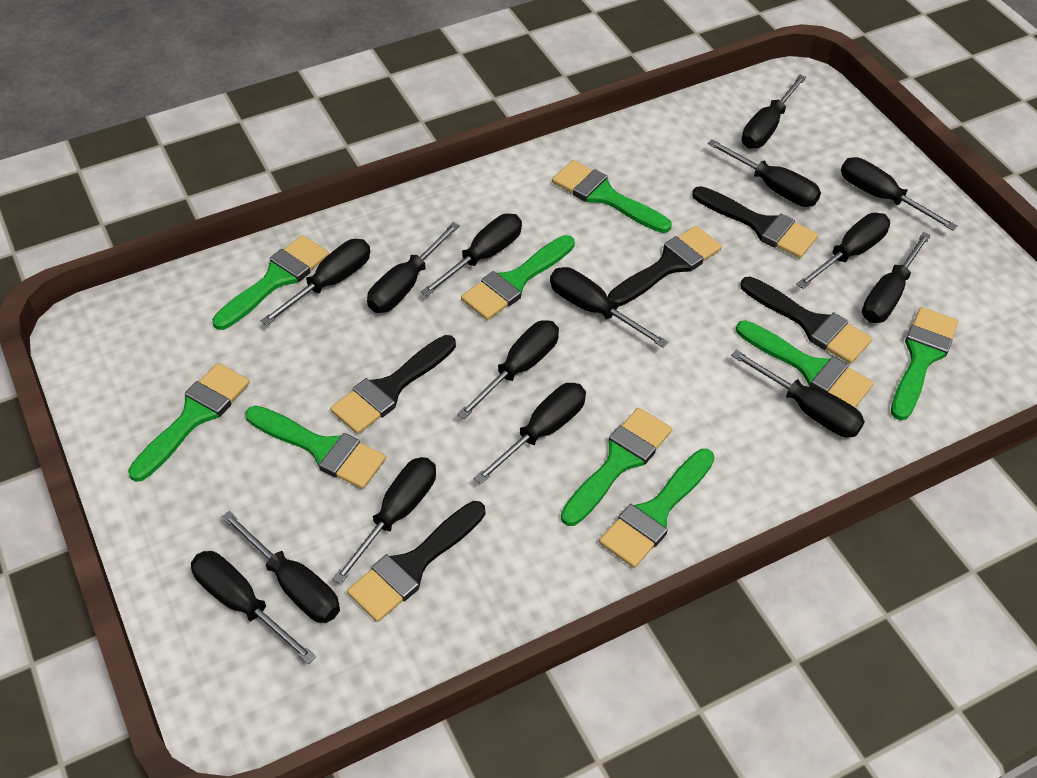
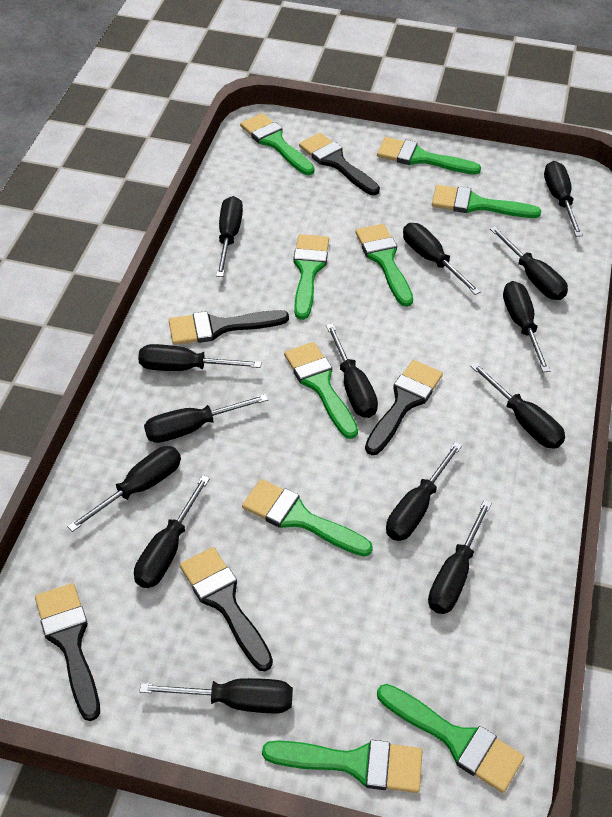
black screwdriver: [191,551,316,664] [221,511,340,623] [261,239,370,326] [332,457,436,585] [367,222,460,313] [421,214,522,296] [457,320,559,419] [474,383,586,484] [550,267,668,348] [707,139,821,207] [731,350,865,438] [742,75,806,149] [796,213,890,289] [841,157,957,231] [862,232,931,323] = 15 -> [67,446,181,532] [134,475,210,588] [138,344,261,371] [139,678,293,713] [144,394,268,443] [216,196,243,277] [326,323,378,418] [386,442,462,541] [403,223,481,295] [428,500,492,614] [470,362,565,449] [490,226,568,300] [503,281,550,372] [544,161,583,237] = 14

